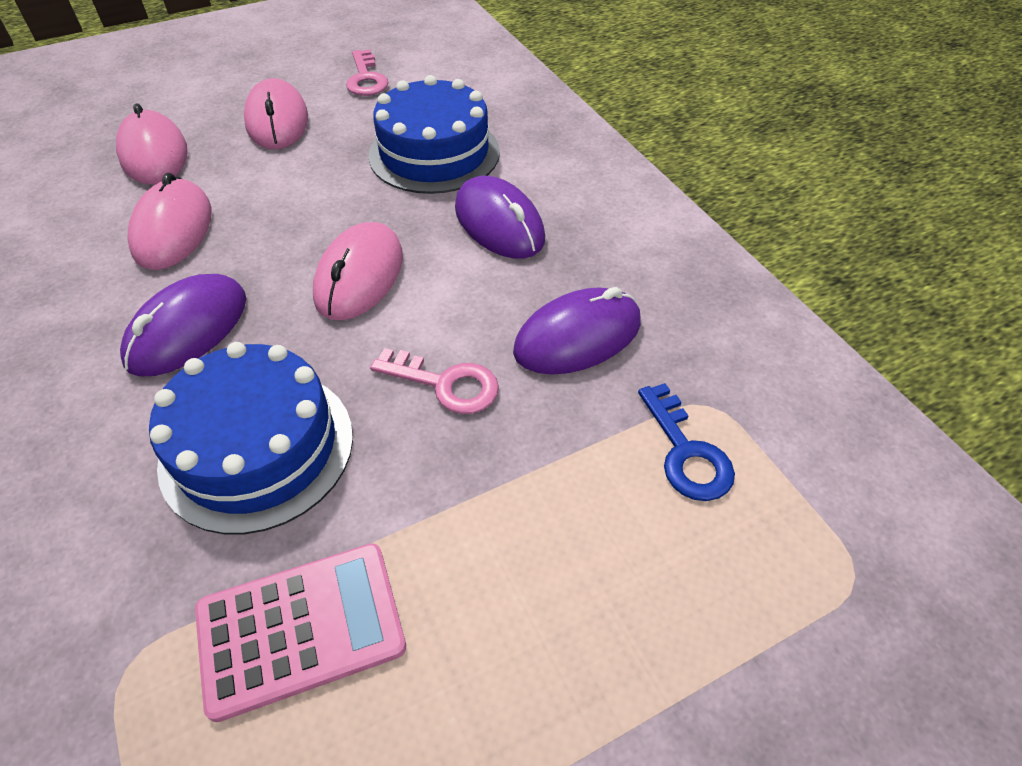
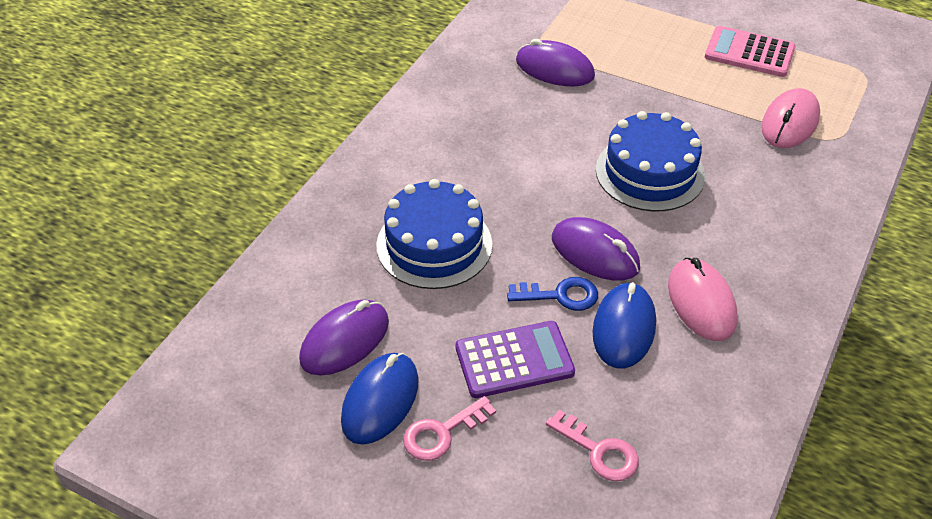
blue mouse: none = 0 -> [341,353,419,445] [592,282,656,369] = 2
pink mouse: [116,104,188,185] [127,173,211,270] [244,78,308,149] [313,222,403,320] = 4 -> [668,258,737,341] [761,88,820,148] = 2
purple calculator: none = 0 -> [456,321,575,398] = 1

